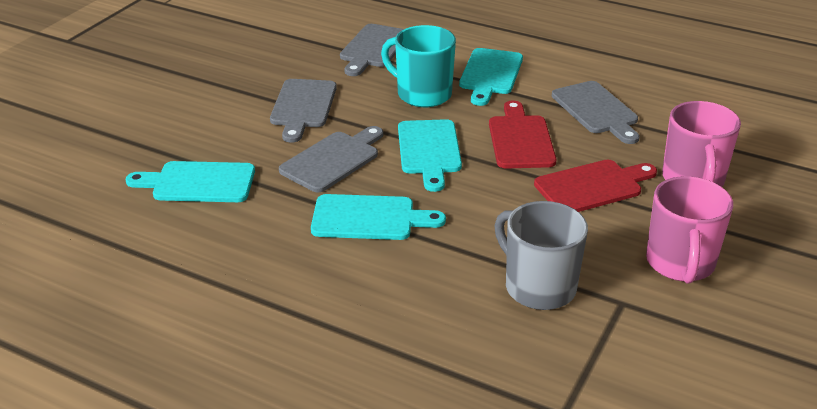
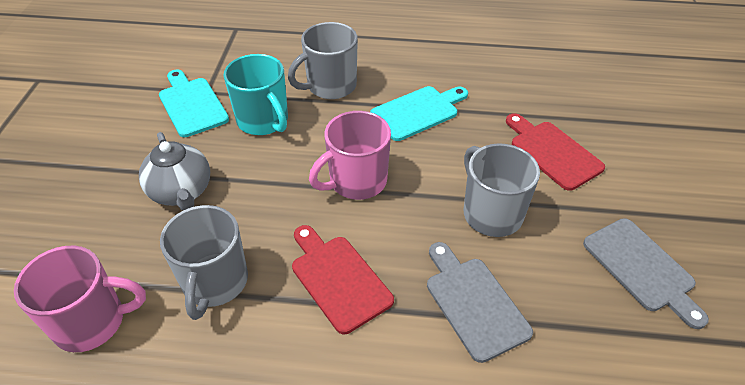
grey cutting board: [270,79,337,143] [279,126,383,193] [340,24,404,76] [552,81,639,144] = 4 -> [427,242,533,363] [583,218,709,329] = 2
grey mug: [494,201,588,310] = 1 -> [160,205,248,320] [288,22,358,99] [464,143,540,237] = 3
grey teapot: none = 0 -> [139,132,210,210] = 1
turquoise cutting board: [126,161,255,202] [311,194,446,240] [398,119,462,192] [459,48,523,106] = 4 -> [159,69,229,137] [370,86,468,141] = 2

